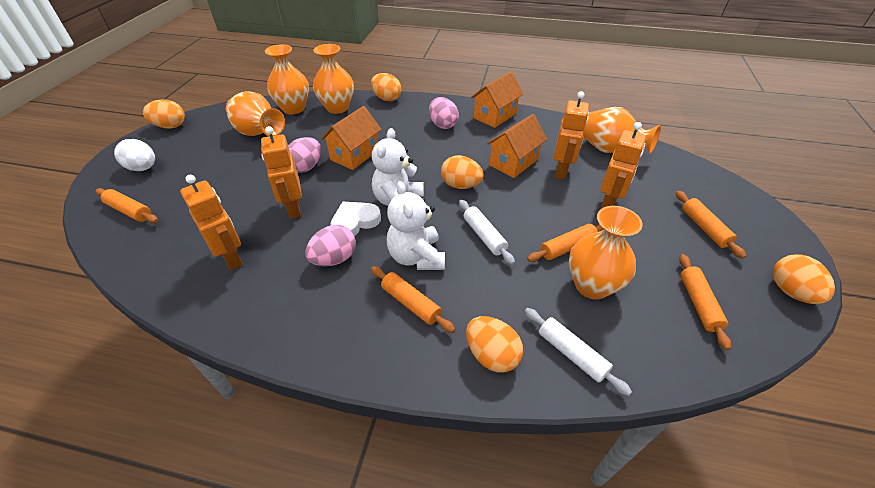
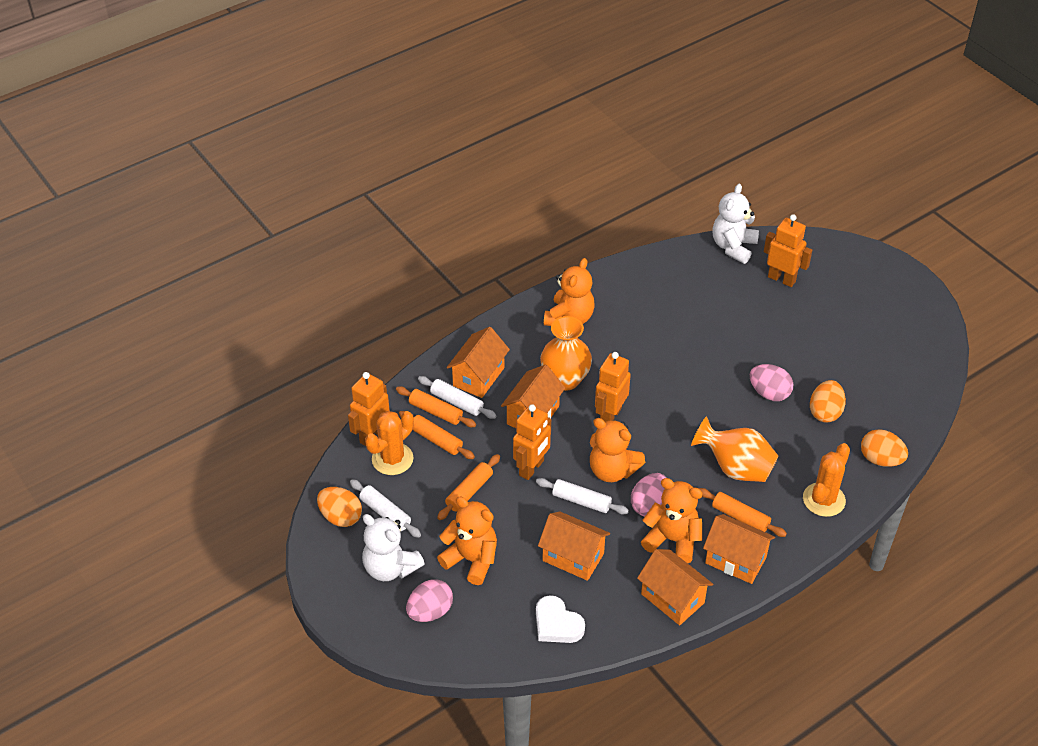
orange cactus: none = 0 -> [365,411,414,475] [803,443,850,517] = 2
orange egg: [143,99,185,129] [371,73,401,101] [441,155,484,189] [466,316,523,373] [773,254,835,304] = 5 -> [317,487,362,527] [810,380,846,422] [861,429,908,467] = 3
orange house: [321,106,381,170] [471,72,524,128] [487,114,547,178] = 3 -> [447,327,510,398] [501,365,565,428] [538,511,610,581] [637,549,713,625] [703,514,775,584] = 5
orange rolling pin: [95,188,158,223] [371,266,455,333] [527,224,604,262] [676,191,746,259] [679,254,731,350] = 5 -> [396,386,476,427] [399,411,475,459] [437,454,500,520] [699,488,787,537] = 4
orange teddy bear: none = 0 -> [437,497,497,585] [544,258,595,326] [590,418,645,482] [641,478,703,563] = 4
orange vase: [226,91,285,136] [265,44,309,114] [313,44,354,114] [569,206,643,300] [583,107,661,154] = 5 -> [540,316,592,391] [691,416,778,482] = 2
white egg: [114,139,155,171] = 1 -> none = 0
white rolling pin: [459,200,515,265] [525,308,632,396] = 2 -> [350,479,421,538] [418,376,497,419] [536,478,629,514] = 3

